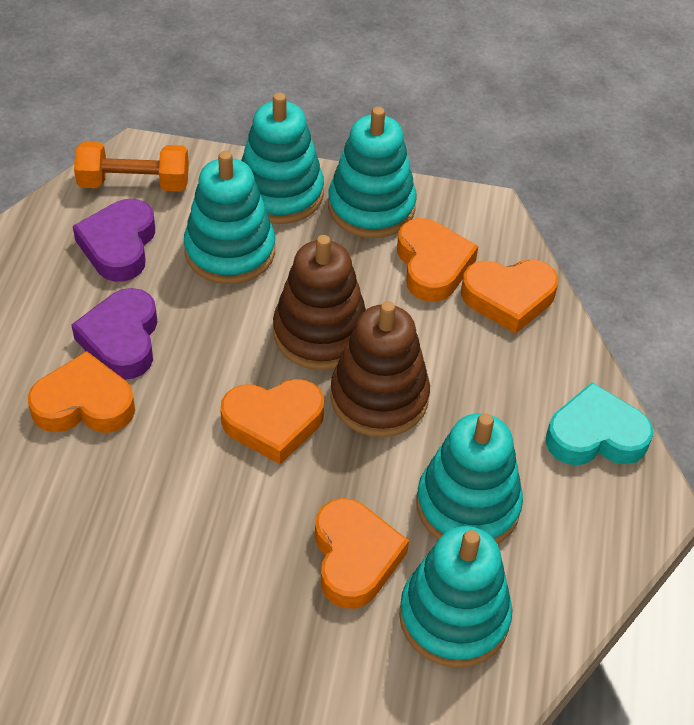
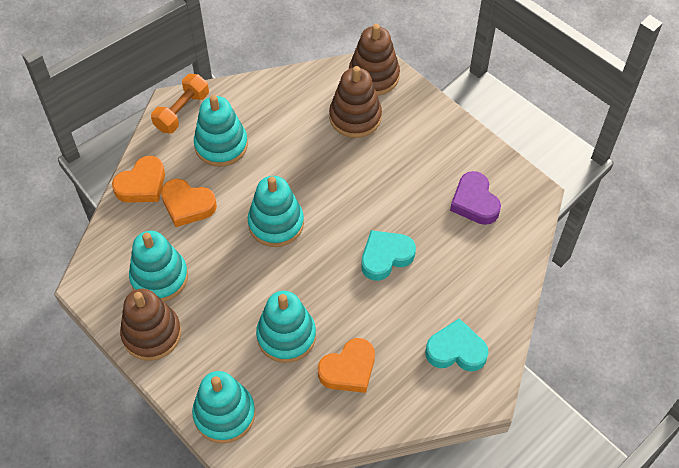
brown stacking toy: [273,235,366,370] [330,301,430,437] = 2 -> [120,289,181,361] [329,66,382,138] [349,24,400,96] = 3
orange heart: [28,351,135,433] [220,379,324,464] [315,498,409,609] [397,218,478,302] [461,259,558,334] = 5 -> [112,156,165,203] [161,179,217,227] [318,338,375,393] = 3
purple heart: [71,288,158,380] [73,199,155,282] = 2 -> [450,171,501,225] = 1
turquoise heart: [546,382,653,465] = 1 -> [361,230,416,281] [425,318,489,372] = 2

